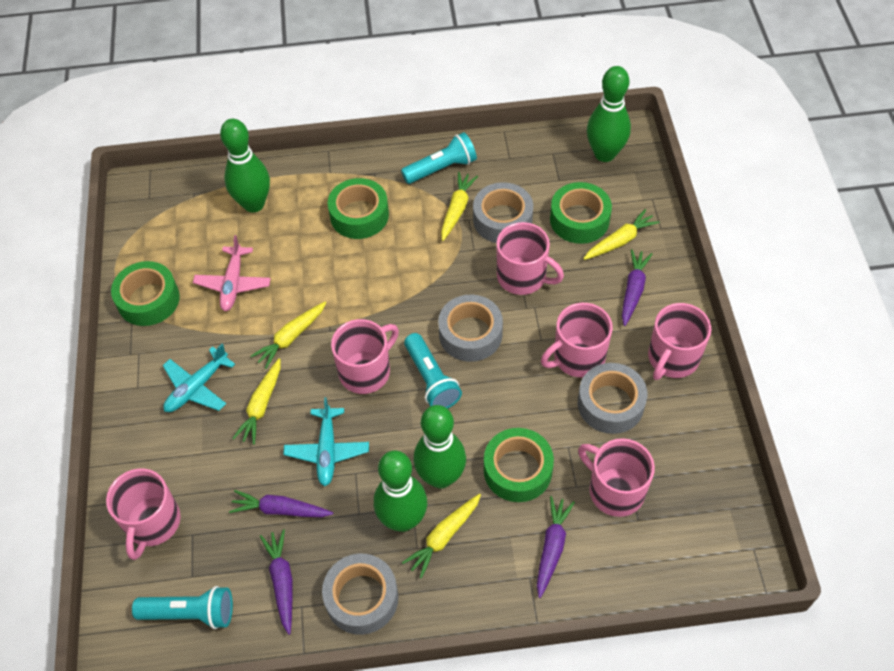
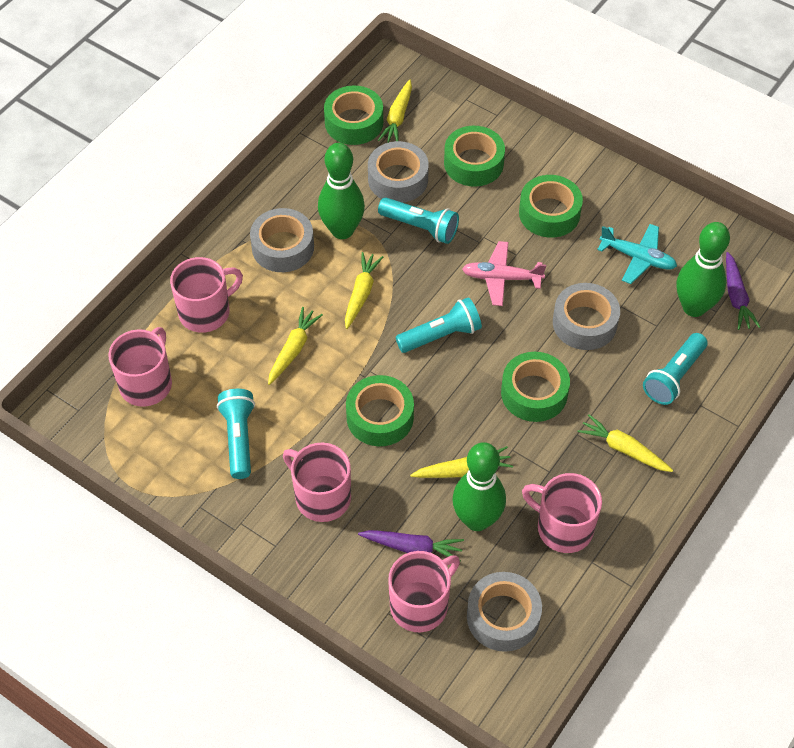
green bowling pin: [220,119,270,212] [374,450,427,532] [414,405,466,489] [587,66,631,162] = 4 -> [318,143,365,239] [452,442,506,531] [677,222,730,317] = 3
green tape: [111,261,180,326] [328,178,389,239] [484,428,554,502] [550,182,612,244] = 4 -> [324,86,383,145] [346,375,414,446] [444,126,505,187] [501,352,570,422] [519,175,583,238] = 5
pink mug: [106,468,181,560] [331,319,399,394] [496,222,564,295] [541,303,613,377] [578,438,655,517] [648,303,711,380] = 6 -> [108,327,172,407] [170,257,243,333] [283,443,351,522] [388,551,460,632] [522,473,602,553] = 5
purple carrot: [229,490,333,517] [260,529,292,635] [537,496,575,598] [622,249,652,326] = 4 -> [358,530,464,561] [726,252,760,330] = 2
turquoise flashlight: [132,586,233,629] [401,132,477,184] [404,333,462,409] = 3 -> [217,389,255,479] [378,198,459,244] [396,297,482,353] [643,333,708,405] = 4
turquoise plane: [163,344,235,412] [283,397,369,486] = 2 -> [597,224,677,284] = 1

